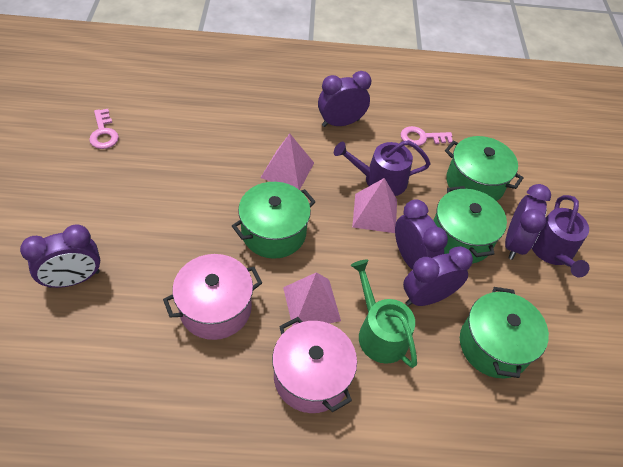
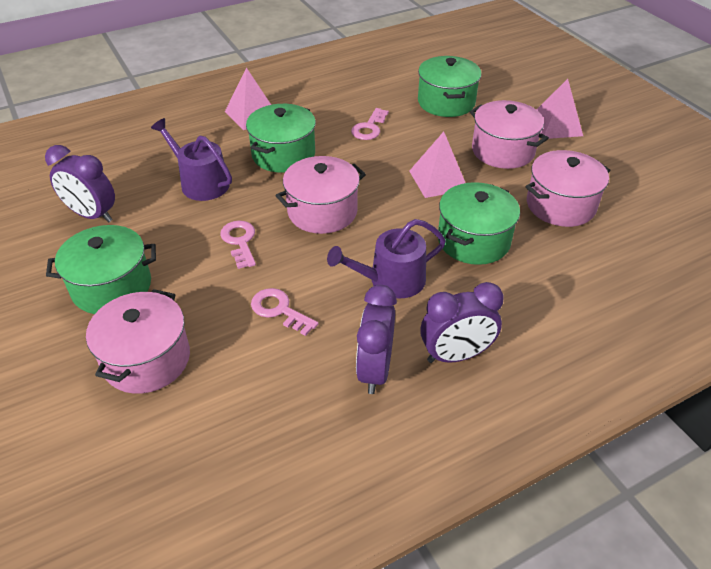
green watering can: [351,259,417,368] = 1 -> none = 0
pink key: [89,109,119,149] [401,126,453,146] = 2 -> [220,221,256,269] [251,288,318,336] [351,108,389,140] = 3
pink pot: [163,254,262,340] [272,317,357,413] = 2 -> [86,289,190,394] [275,156,366,234] [470,100,549,169] [525,150,610,227] = 4
purple clock: [20,224,100,288] [318,71,371,127] [395,199,448,270] [403,246,473,306] [505,184,551,260] = 5 -> [45,145,115,223] [356,285,397,394] [420,282,504,363] = 3

